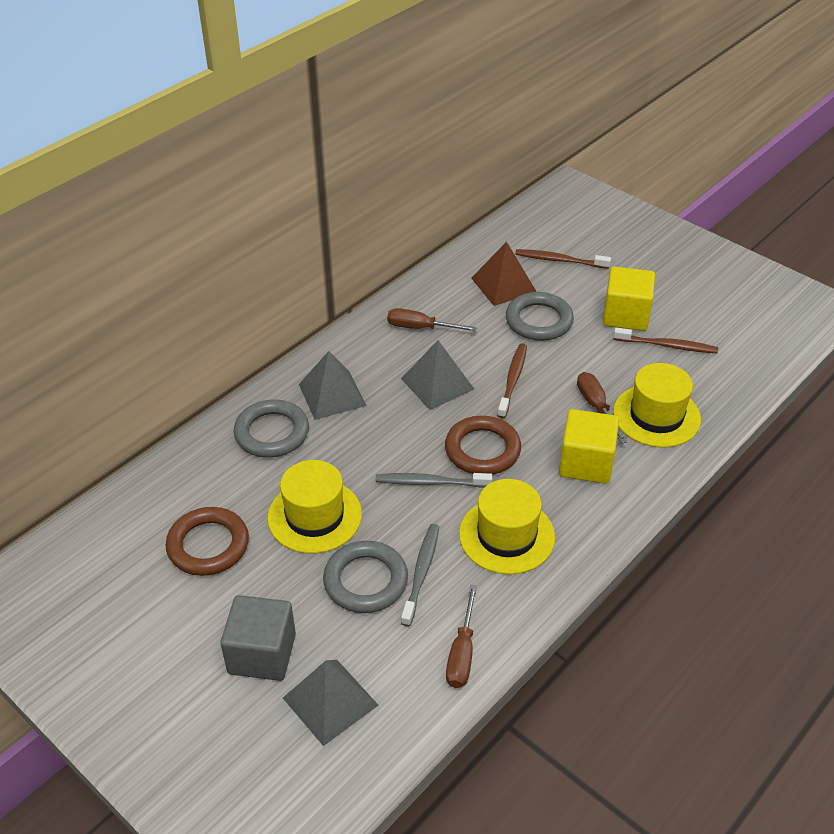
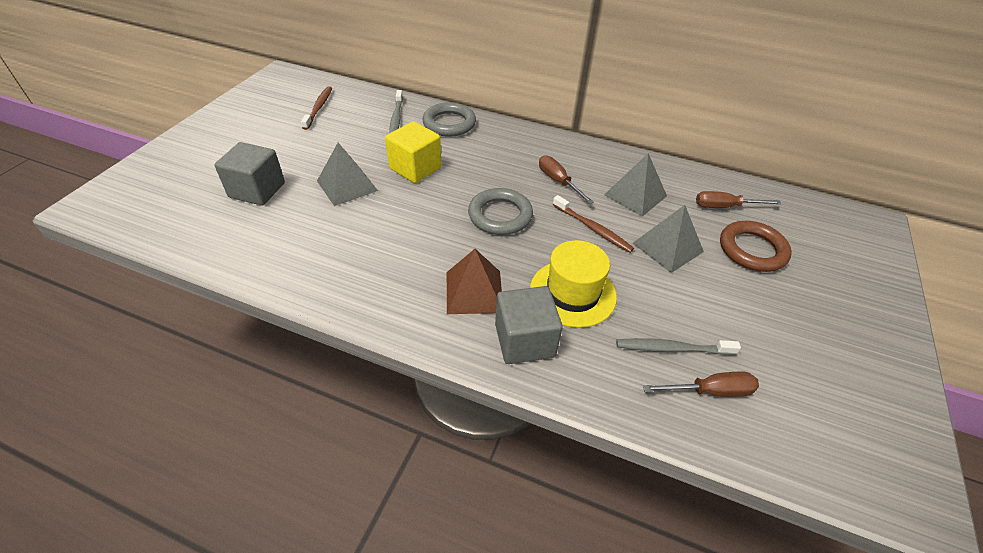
brown ring: [166,507,249,576] [445,416,521,475] = 2 -> [720,221,792,272] = 1
brown toothbrush: [497,343,527,419] [515,249,611,269] [614,328,718,353] = 3 -> [301,86,332,130] [553,195,634,253] = 2
grey cube: [220,595,296,681] = 1 -> [214,142,285,205] [495,286,563,364] = 2
grey ring: [234,399,309,458] [323,541,408,613] [506,292,574,341] = 3 -> [422,102,476,137] [468,188,533,235] = 2
yellow cube: [559,409,619,484] [603,266,655,331] = 2 -> [385,121,441,183] = 1
yellow hat: [267,460,362,554] [459,479,555,574] [613,363,701,448] = 3 -> [530,240,617,328] = 1

